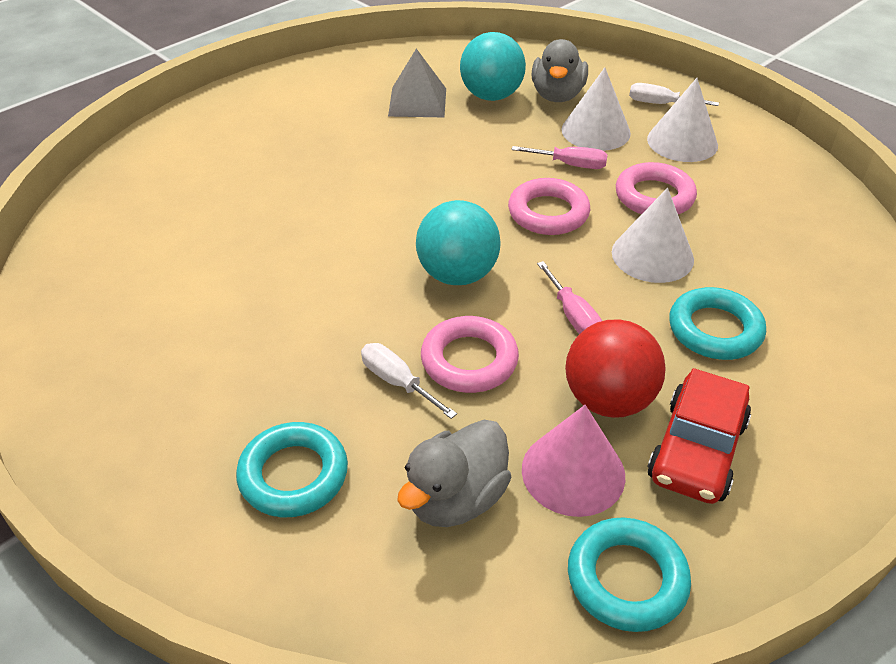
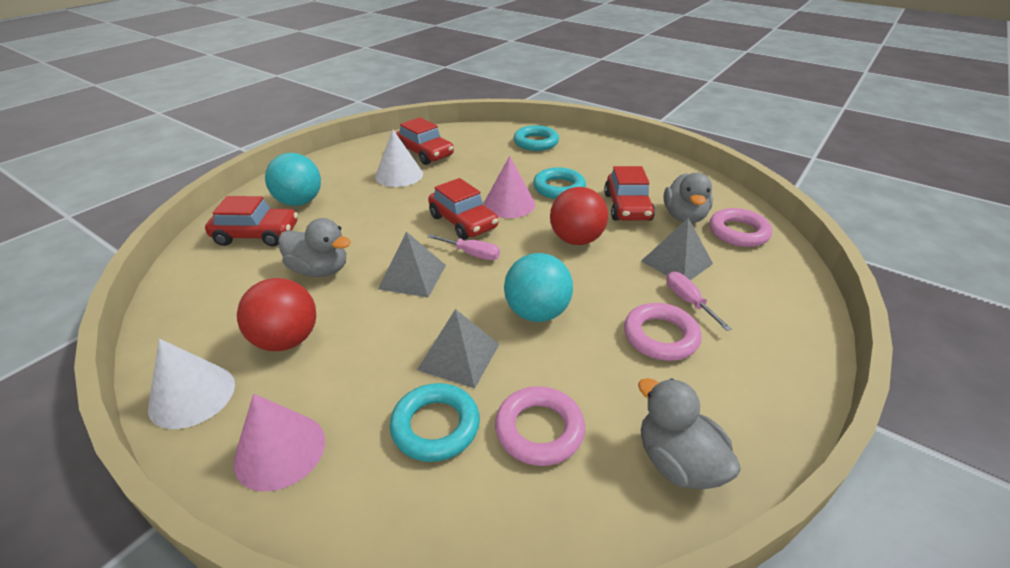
grey duck: [397,420,511,527] [532,39,588,102] = 2 -> [278,218,351,277] [638,378,741,489] [663,173,713,223] = 3
grey pyramid: [388,49,446,117] = 1 -> [378,231,446,298] [417,309,500,388] [641,218,713,280] = 3
pink cone: [522,405,625,517] = 1 -> [233,394,325,491] [484,156,535,218] = 2
red ball: [565,320,665,418] = 1 -> [237,278,316,351] [550,187,608,245] = 2
red car: [647,368,751,504] = 1 -> [205,196,298,247] [396,117,454,165] [428,178,498,240] [604,166,655,221] = 4
white cone: [562,67,631,151] [612,188,694,283] [647,78,718,162] = 3 -> [148,339,235,429] [375,130,423,187] = 2
white screwdriver: [361,343,457,419] [629,83,719,106] = 2 -> none = 0

